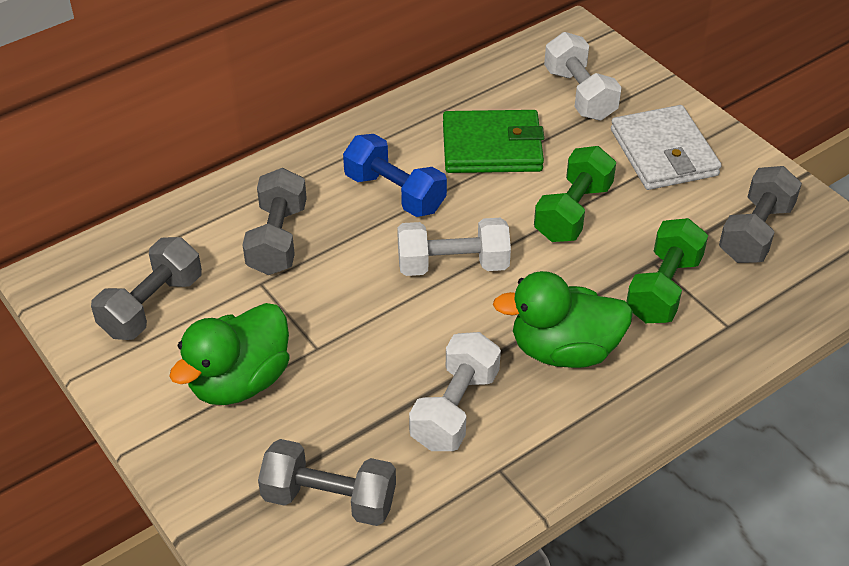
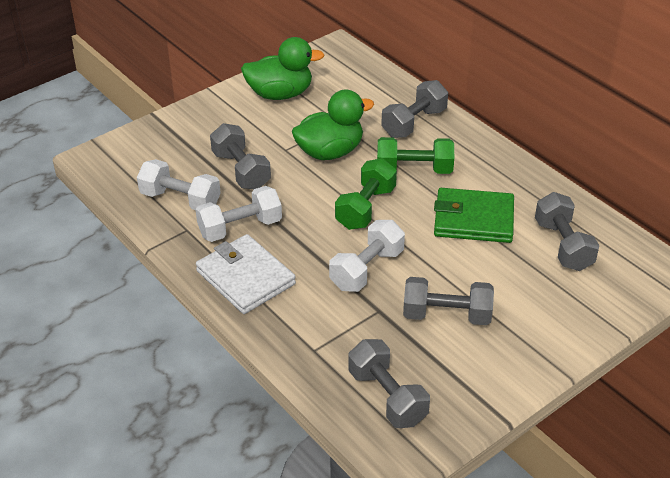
blue dumbbell: [343,134,447,217] = 1 -> none = 0
grey dumbbell: [91,237,202,340] [242,168,307,275] [258,439,396,526] [719,166,802,263] = 4 -> [210,123,271,189] [348,339,430,428] [381,80,448,138] [403,277,494,325] [535,192,599,271] = 5

